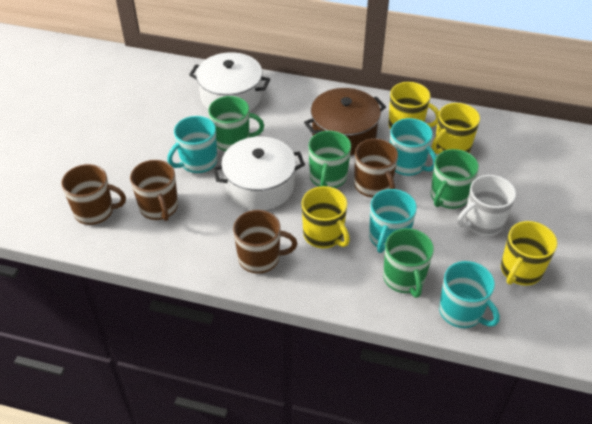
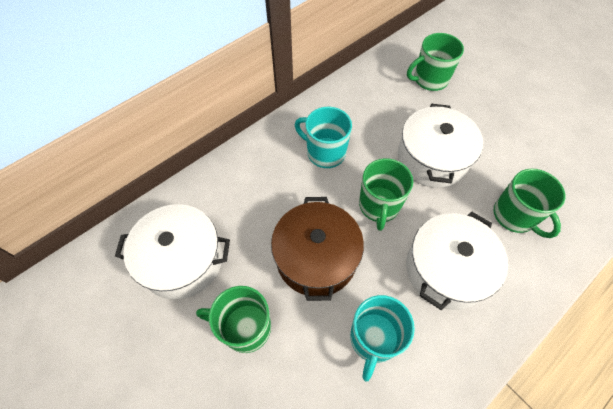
brown mug: [61,164,126,225] [130,160,178,221] [233,210,297,274] [354,139,398,197] = 4 -> none = 0
turquoise mug: [167,116,217,173] [369,189,417,253] [390,118,437,176] [439,261,500,328] = 4 -> [295,107,352,168] [350,295,415,382] = 2
white mug: [458,175,516,236] = 1 -> none = 0
white pot: [189,52,270,111] [213,137,305,210] = 2 -> [115,204,230,300] [398,104,483,188] [406,212,508,310] = 3
yellow mug: [301,186,350,248] [388,82,439,129] [432,103,480,154] [501,221,558,286] = 4 -> none = 0

